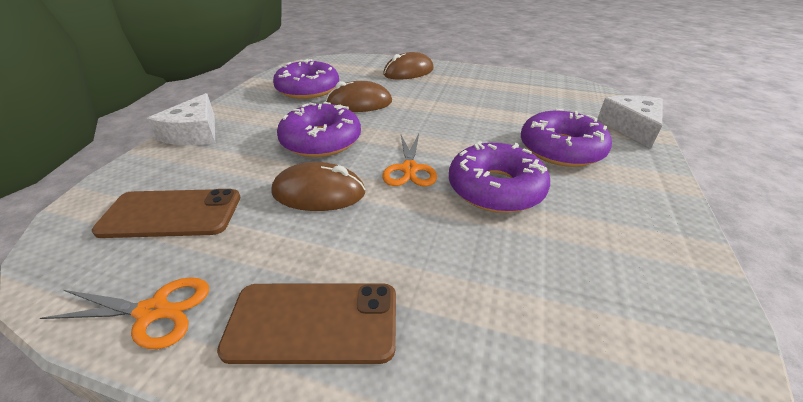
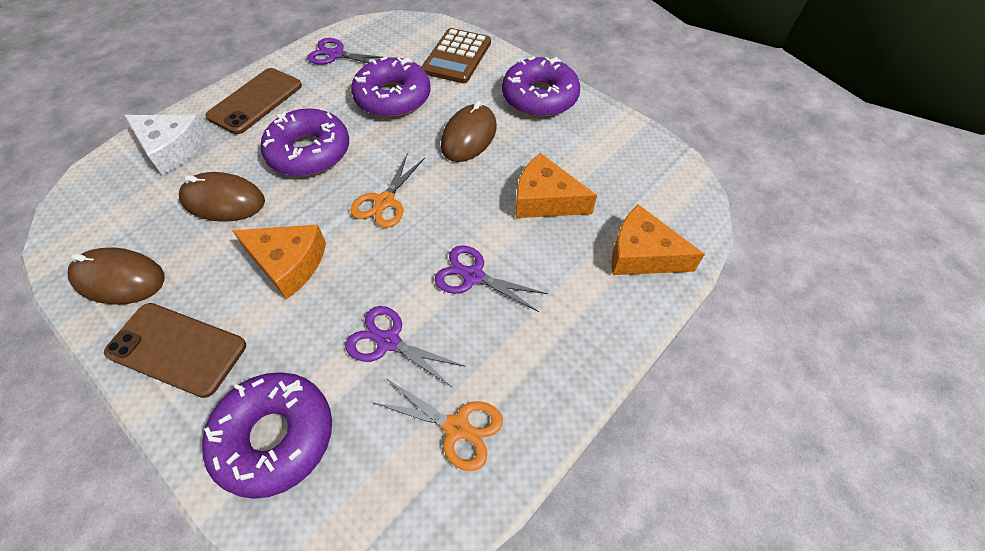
brown calculator: none = 0 -> [422,28,491,83] = 1
orange cheese: none = 0 -> [232,225,326,299] [516,153,597,218] [611,204,705,275] = 3
purple scissors: none = 0 -> [307,38,390,65] [345,306,466,388] [435,245,548,312] = 3
white cheese: [147,93,215,145] [598,95,663,149] = 2 -> [124,115,208,175] = 1

